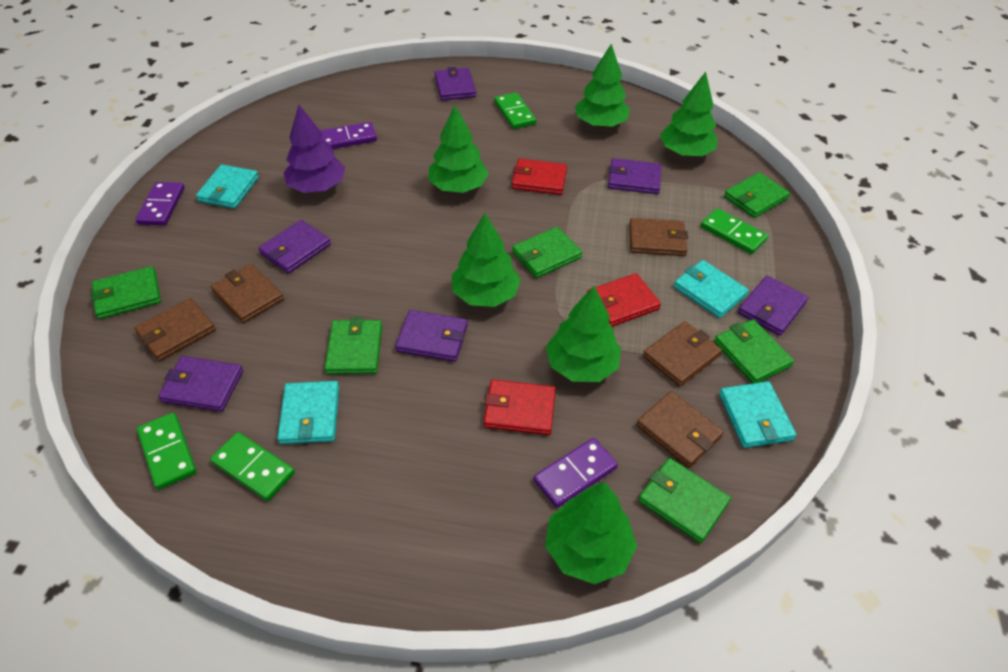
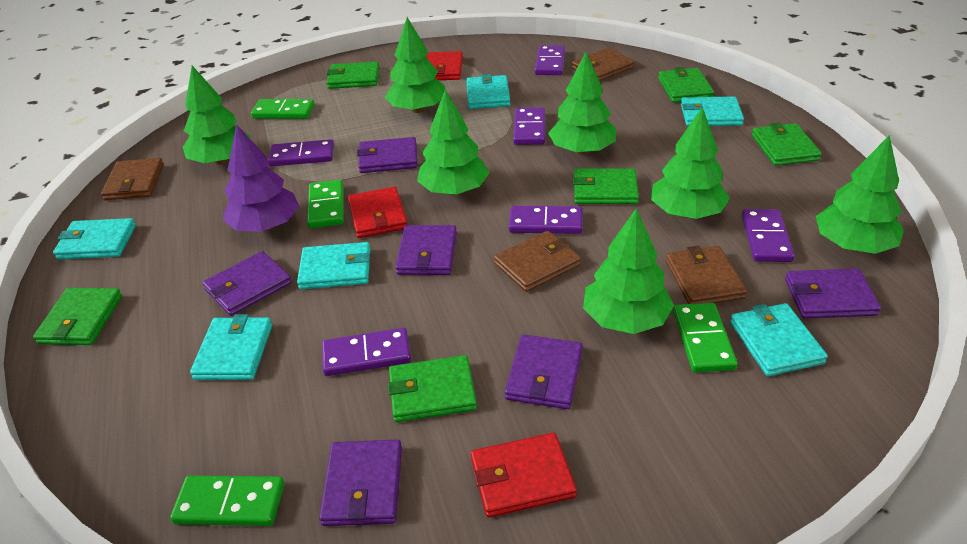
brown wallet: [134,298,216,361] [211,264,284,323] [629,218,688,256] [637,391,724,468] [643,321,722,386] = 5 -> [101,158,164,200] [494,231,581,292] [572,48,635,81] [666,246,747,304] = 4
green tree: [428,105,489,193] [452,213,521,307] [545,482,637,584] [546,286,621,382] [575,44,630,128] [660,72,717,156] = 6 -> [183,66,250,165] [385,17,445,113] [417,89,489,195] [548,52,616,155] [583,208,674,334] [651,107,730,219] [816,135,904,254] = 7
purple domino: [135,182,185,226] [320,122,377,149] [533,438,618,508] = 3 -> [268,139,334,166] [322,328,411,376] [509,205,583,234] [513,107,545,145] [535,45,565,75] [742,209,795,262] = 6
turquoise wallet: [196,164,259,208] [277,381,339,444] [674,260,749,318] [719,381,796,448] = 4 -> [53,218,136,260] [190,314,272,380] [297,242,370,289] [466,74,510,109] [681,97,744,126] [730,303,828,376] = 6

